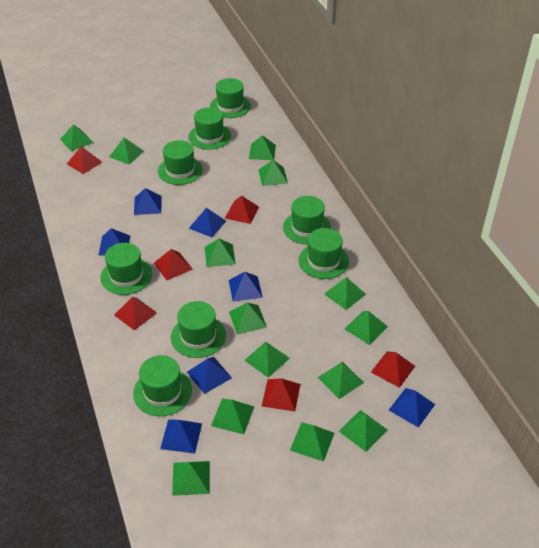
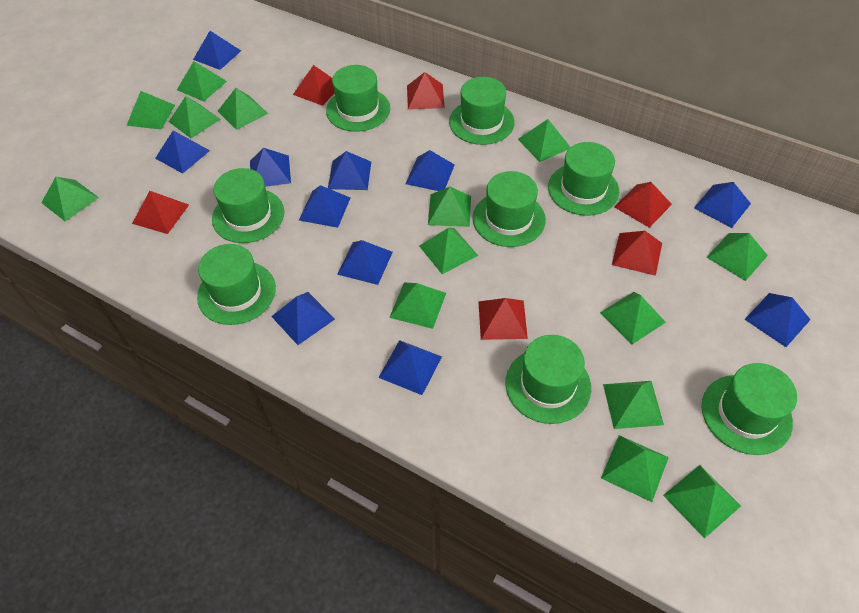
blue pyramid: [99,228,130,255] [134,188,162,215] [160,419,202,453] [187,357,232,394] [189,208,226,237] [229,272,263,302] [389,388,435,428] = 7 -> [155,130,210,174] [193,31,241,70] [250,148,291,187] [271,292,335,345] [299,185,350,228] [328,151,371,190] [337,240,393,285] [379,340,442,395] [406,150,455,191] [694,182,751,228] [745,293,811,347] = 11

